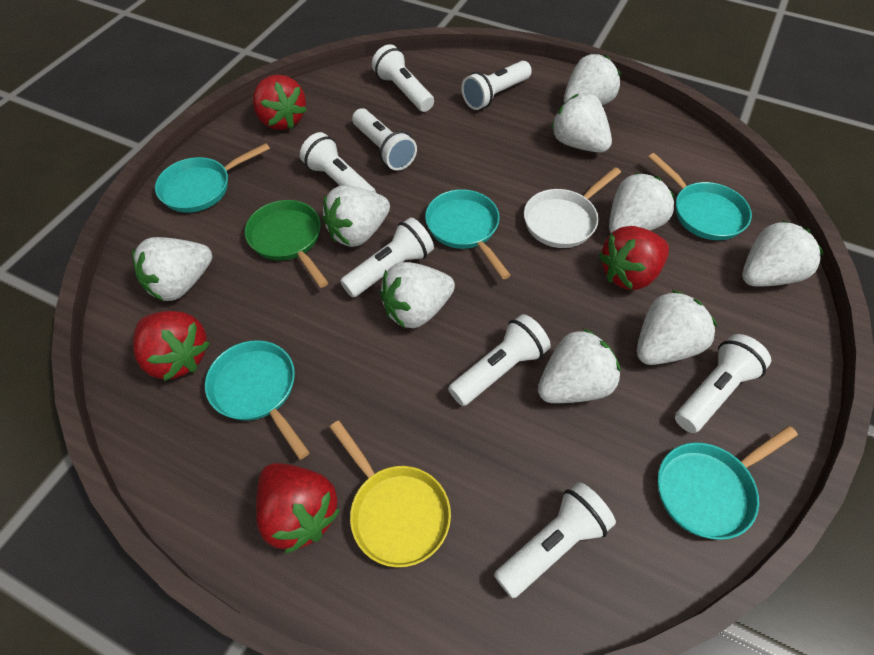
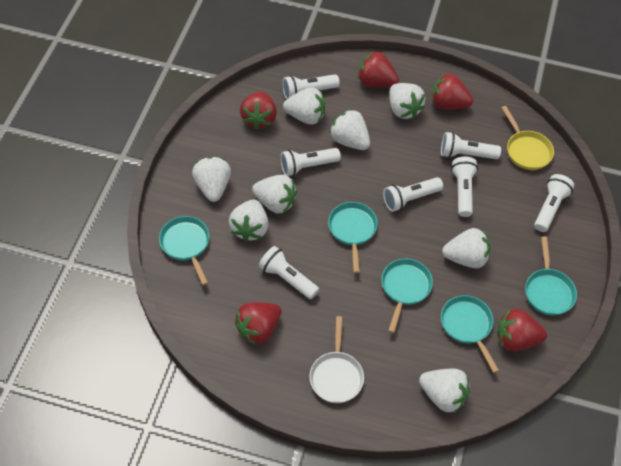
green pan: [245,200,328,288] = 1 -> none = 0
red strawberry: [133,311,210,381] [253,75,307,130] [256,463,340,554] [599,226,669,290] = 4 -> [235,302,282,345] [240,91,277,130] [358,51,399,87] [432,73,473,109] [497,309,547,351] = 5
white flashlight: [300,132,376,193] [340,217,434,297] [352,108,417,171] [372,44,434,112] [448,314,551,406] [461,61,532,110] [494,482,616,598] [675,334,771,433] = 8 -> [259,246,319,299] [280,148,341,176] [282,74,340,100] [383,177,443,212] [441,132,501,159] [451,157,478,217] [534,174,575,232] = 7
white strawberry: [132,237,212,301] [322,185,390,247] [380,262,455,328] [538,328,620,403] [551,93,612,153] [564,54,621,105] [609,173,676,233] [637,290,717,365] [743,220,824,287] = 9 -> [192,157,231,202] [229,199,268,242] [252,175,297,214] [283,87,325,125] [329,109,370,150] [389,83,425,119] [419,368,470,413] [442,228,491,268] = 8

